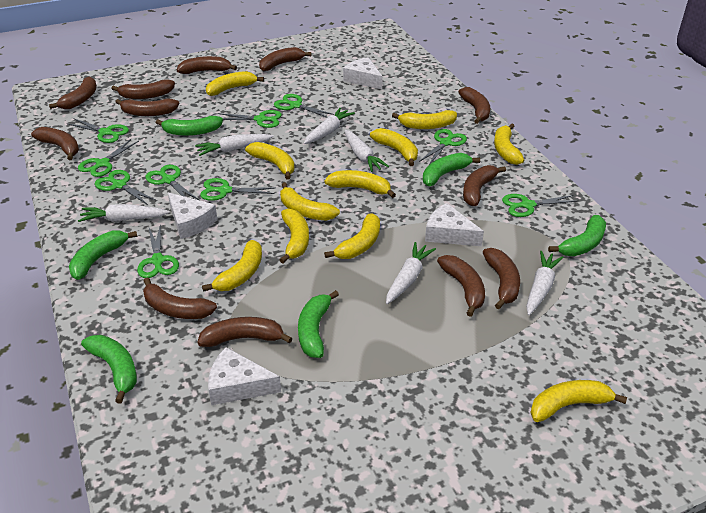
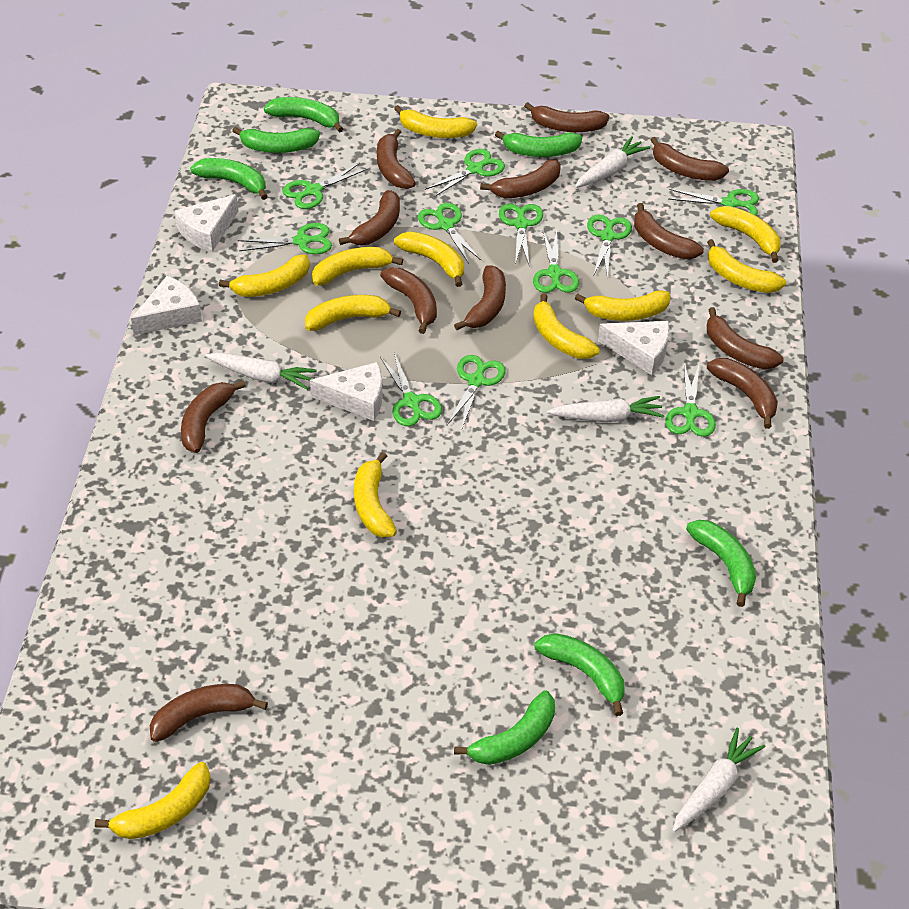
green banana: [69,230,138,280] [81,335,137,403] [156,116,223,136] [298,290,339,358] [423,153,480,186] [548,215,606,256] = 6 -> [190,158,268,200] [232,127,320,153] [264,97,343,133] [454,691,555,765] [495,131,582,157] [534,633,625,716] [686,520,756,607] = 7
green scissors: [66,118,129,143] [78,139,139,177] [95,170,157,205] [137,224,179,278] [145,165,199,200] [200,178,275,201] [218,110,282,128] [274,94,334,117] [419,129,467,165] [502,194,578,217] = 10 -> [238,223,332,254] [283,163,368,209] [380,353,442,426] [418,203,481,263] [425,149,505,197] [447,355,506,428] [499,203,543,265] [533,230,579,293] [587,214,632,278] [665,363,716,437] [669,189,759,216] = 11
white carrot: [78,204,170,222] [195,134,274,156] [304,108,355,144] [344,130,389,172] [386,242,436,304] [526,251,564,316] = 6 -> [205,353,317,390] [547,396,665,422] [575,136,650,188] [672,727,765,832] = 4

